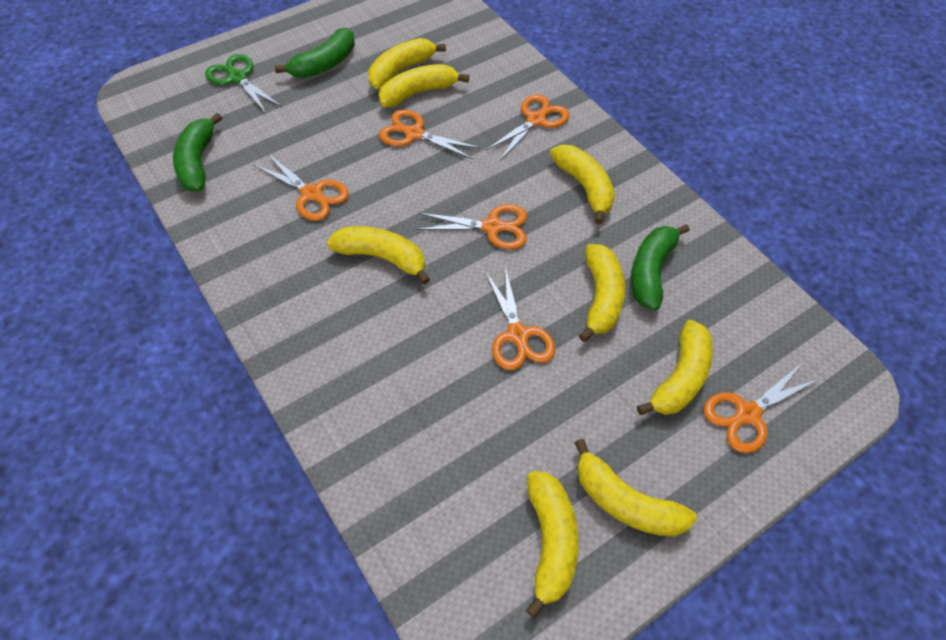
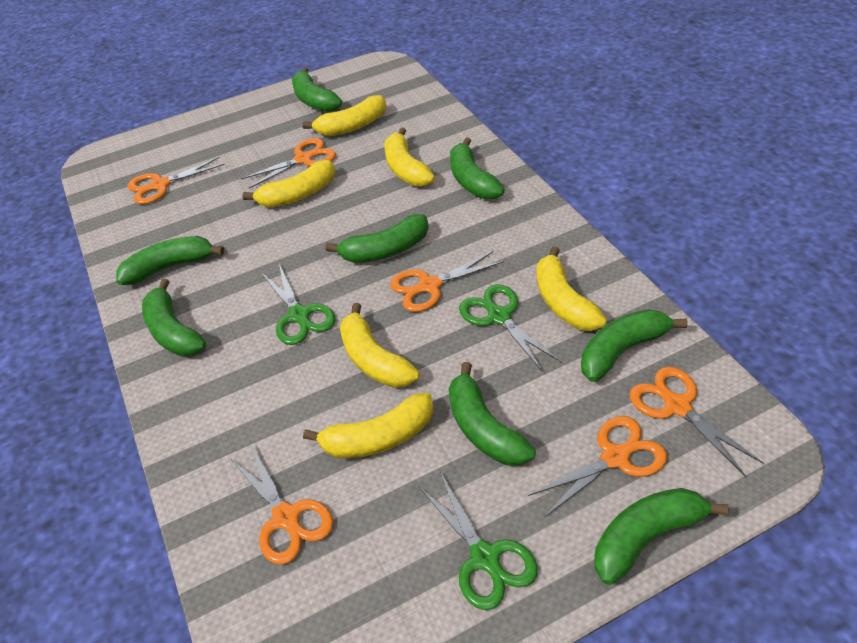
green banana: [173,113,222,191] [275,28,355,78] [631,224,690,311] = 3 -> [116,236,224,285] [142,279,206,356] [292,67,342,112] [325,214,429,263] [449,362,536,466] [450,138,505,199] [581,309,688,382] [594,488,729,585] = 8
green scissors: [205,54,282,113] = 1 -> [262,264,335,345] [419,472,538,610] [459,284,561,372] = 3
yellow banana: [327,226,430,285] [368,38,446,89] [379,64,469,107] [526,471,579,619] [550,145,615,224] [575,439,697,537] [579,244,625,342] [637,320,713,415] = 8 -> [242,160,335,207] [302,95,386,136] [303,392,434,458] [340,303,420,388] [384,128,435,187] [537,246,607,331] = 6

